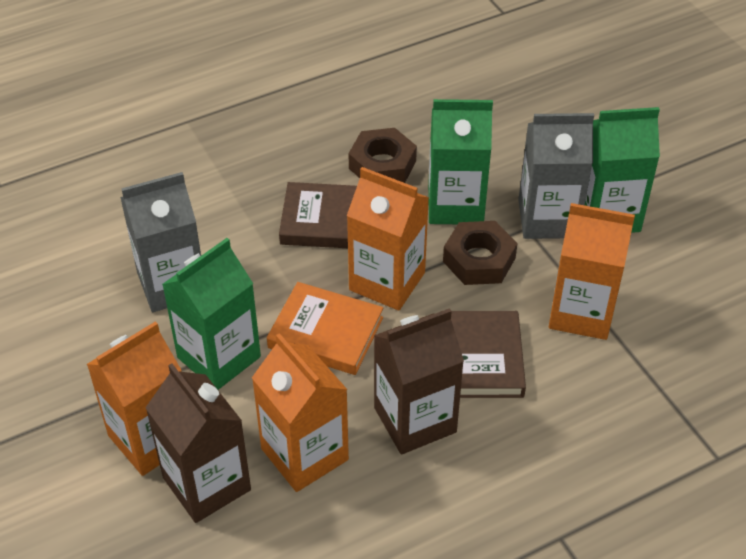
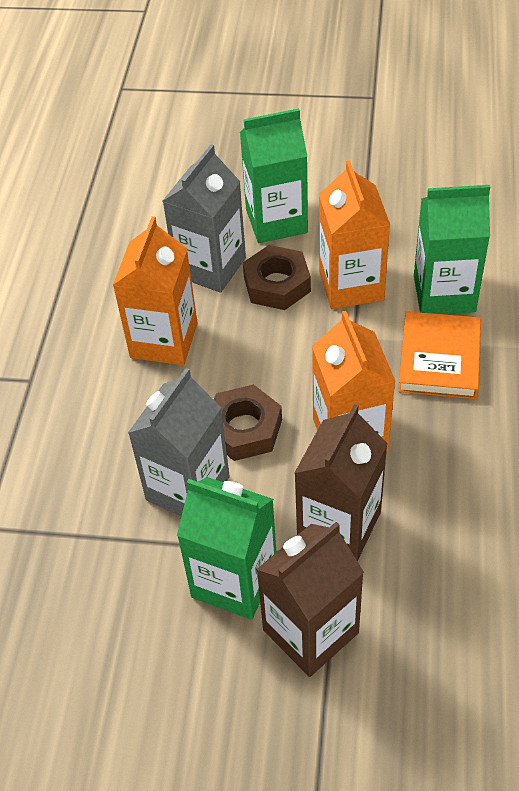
brown book: [279,182,357,248] [451,311,526,398] = 2 -> none = 0
orange carton: [87,321,182,476] [252,333,349,492] [347,167,429,311] [549,203,635,340] = 4 -> [113,216,198,365] [312,310,395,452] [319,160,390,309] = 3

